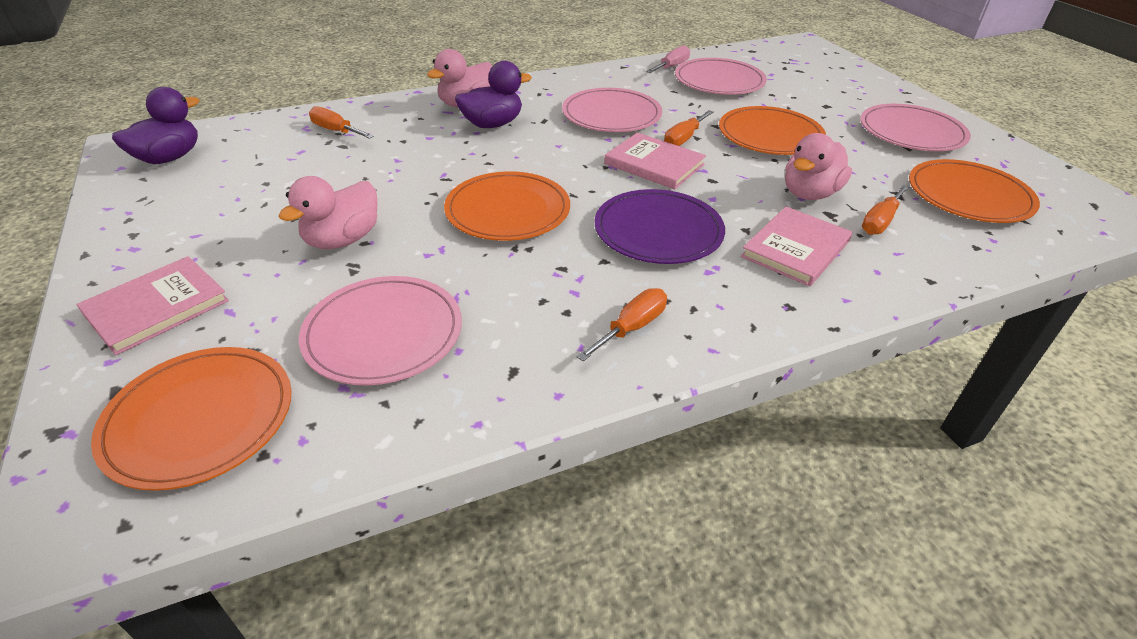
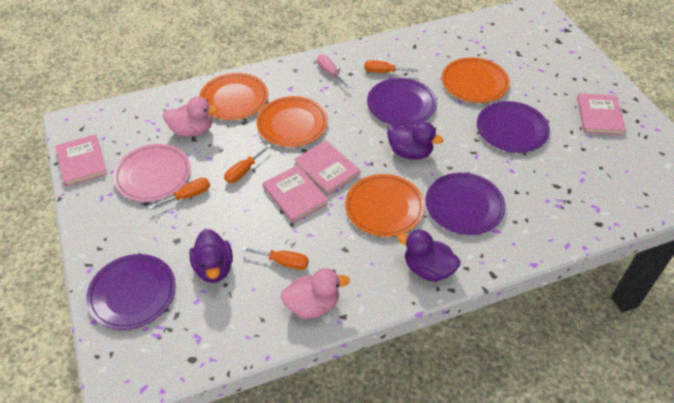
pink book: [77,256,229,355] [604,132,706,190] [741,207,852,287] = 3 -> [55,134,108,187] [263,165,329,223] [294,140,360,195] [577,93,626,135] = 4
pink duck: [278,176,378,249] [427,49,492,108] [785,133,852,200] = 3 -> [163,97,219,137] [281,268,350,319] = 2
pink plate: [299,276,462,385] [562,88,662,132] [675,58,767,95] [860,104,971,151] = 4 -> [113,144,191,202] = 1
purple duck: [112,87,200,164] [455,61,532,128] = 2 -> [189,229,233,283] [387,122,443,160] [397,230,460,282] = 3
purple plate: [595,189,725,264] = 1 -> [86,254,176,330] [367,78,437,126] [426,173,505,235] [477,101,550,153] = 4

